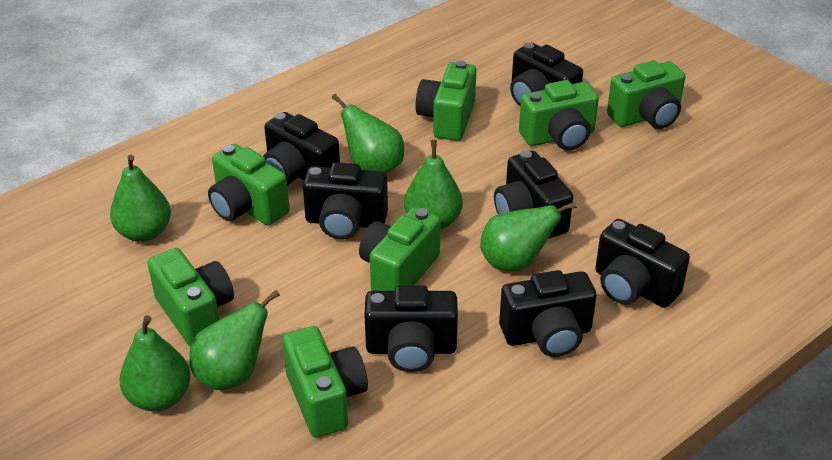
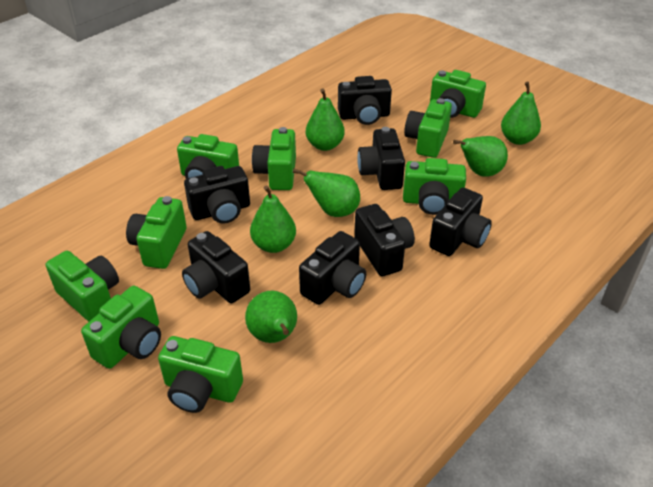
green camera: [148,248,234,346] [208,144,290,226] [282,326,368,438] [359,207,441,291] [415,60,476,141] [519,80,599,150] [607,60,685,129] = 7 -> [46,251,119,322] [81,286,161,369] [126,196,187,269] [158,336,243,413] [177,134,239,179] [252,127,296,190] [403,158,466,215] [404,98,452,158] [430,70,486,118] = 9

